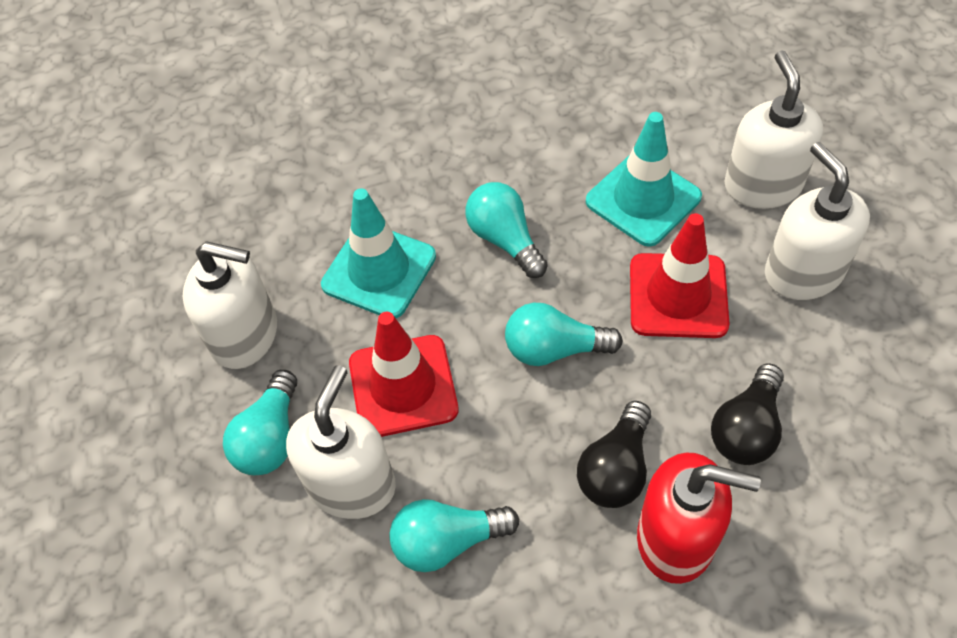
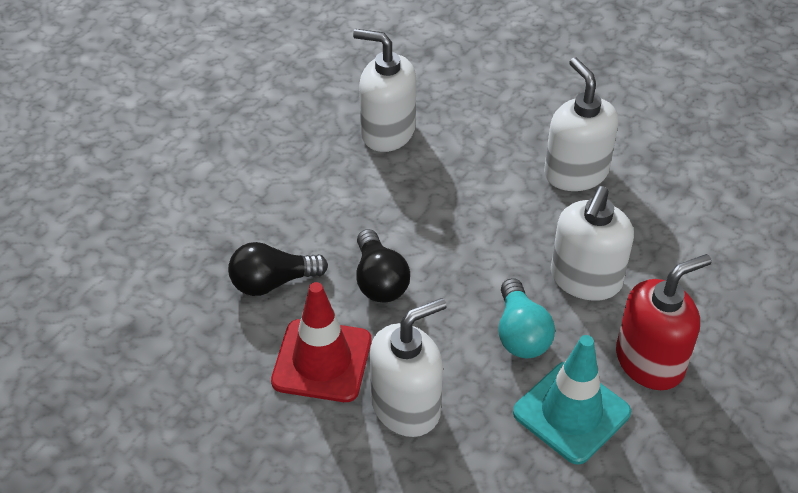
red traffic cone: [349,312,459,437] [630,213,730,338] = 2 -> [271,282,371,402] = 1
turquoise light bulb: [223,370,297,475] [389,499,519,572] [466,182,548,278] [505,303,623,366] = 4 -> [498,278,555,358] = 1
turquoise traffic cone: [321,188,436,318] [586,112,702,247] = 2 -> [513,335,631,465] = 1

